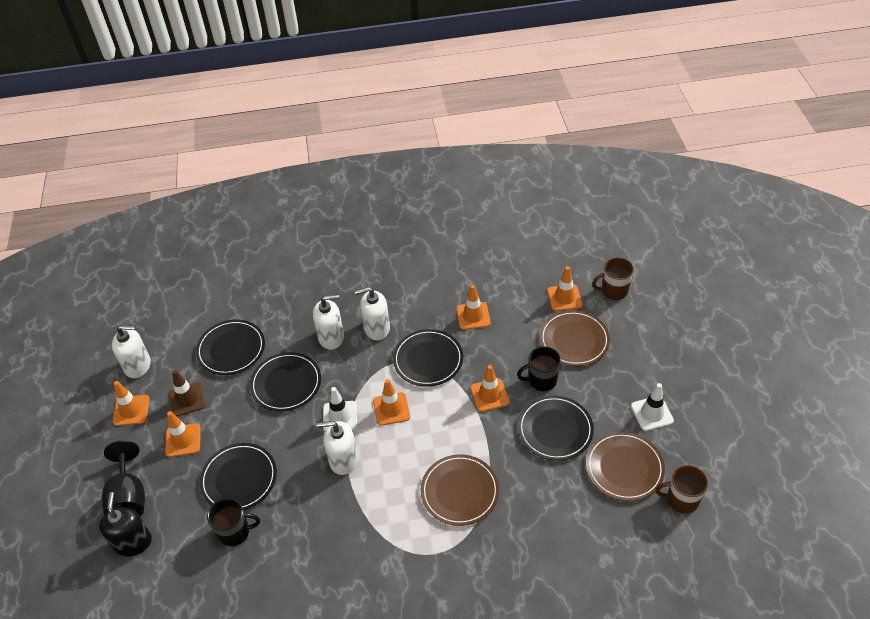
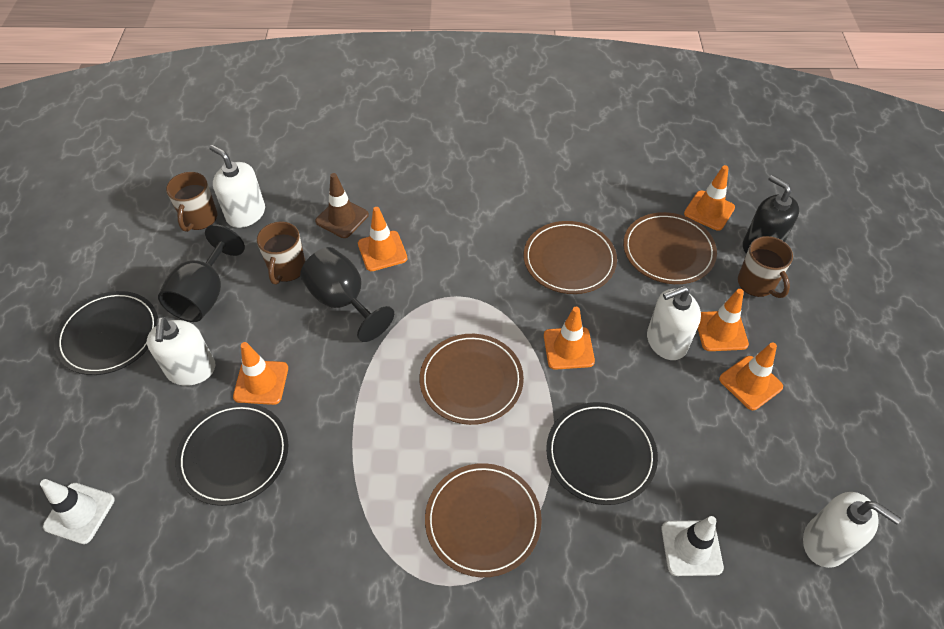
black goblet: [101,440,145,517] = 1 -> [158,224,245,322] [300,247,394,342] = 2
black mug: [207,498,260,546] [517,346,561,391] = 2 -> none = 0
black plate: [196,320,265,375] [199,443,277,510] [250,352,321,412] [393,329,463,387] [518,395,594,461] = 5 -> [54,291,158,375] [176,403,289,506] [546,402,658,505] = 3
brown mug: [592,257,634,300] [656,465,708,514] = 2 -> [166,172,217,232] [257,221,305,285] [738,236,793,298] = 3
brown plate: [421,454,499,526] [540,310,610,366] [586,432,665,501] = 3 -> [420,334,524,425] [425,463,542,577] [524,221,617,294] [623,212,717,284] = 4

